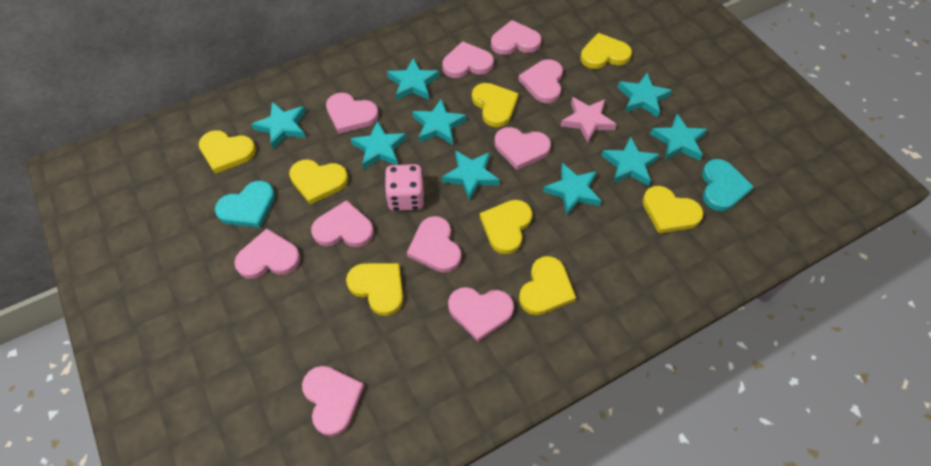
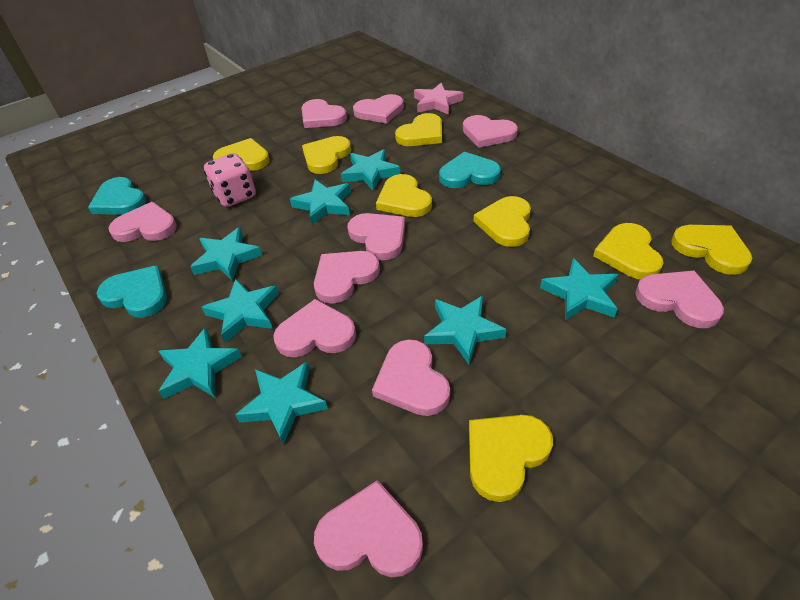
turquoise heart: [215,181,275,228] [702,159,754,211] = 2 -> [88,177,146,215] [97,265,167,318] [439,152,501,188] = 3
turquoise star: [251,102,306,149] [350,121,407,169] [387,58,439,100] [412,99,466,145] [442,150,500,201] [543,163,601,216] [601,136,660,186] [618,73,672,118] [650,114,707,161] = 9 -> [158,327,242,399] [190,227,262,281] [202,279,279,343] [235,362,328,445] [290,179,351,225] [341,149,401,191] [424,296,506,364] [540,258,619,320] = 8

